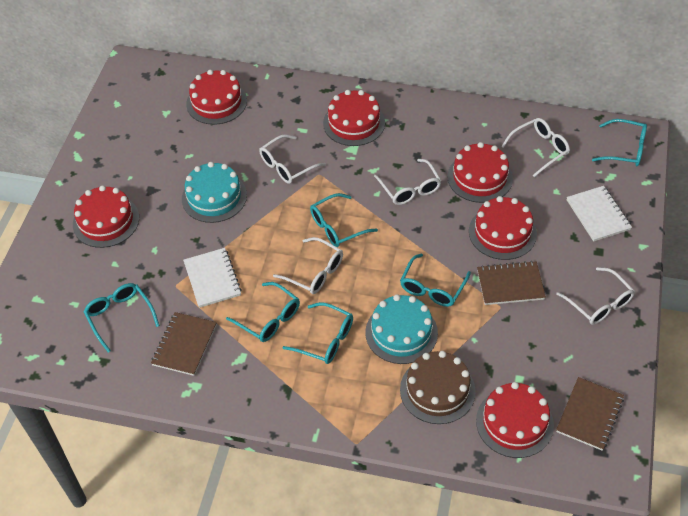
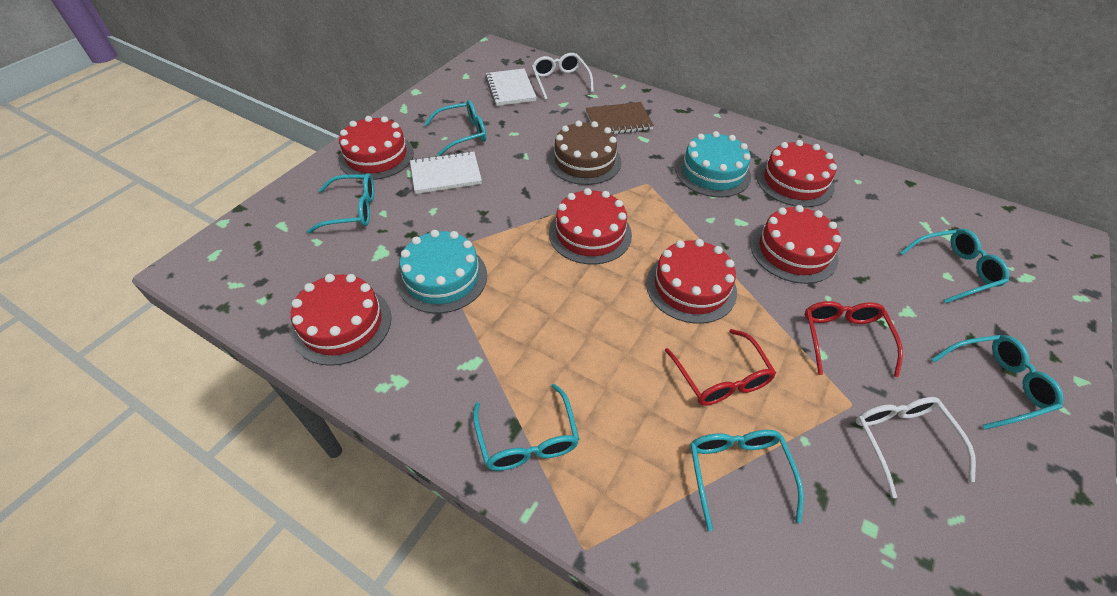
brown notebook: [151,312,217,376] [477,261,546,305] [556,377,624,451] = 3 -> [586,102,654,134] = 1
red glasses: none = 0 -> [665,329,776,406] [805,301,903,377] = 2
white glasses: [259,134,326,184] [273,237,343,294] [374,159,441,205] [501,118,570,177] [556,267,635,325] = 5 -> [532,53,594,100] [856,397,976,498] = 2

